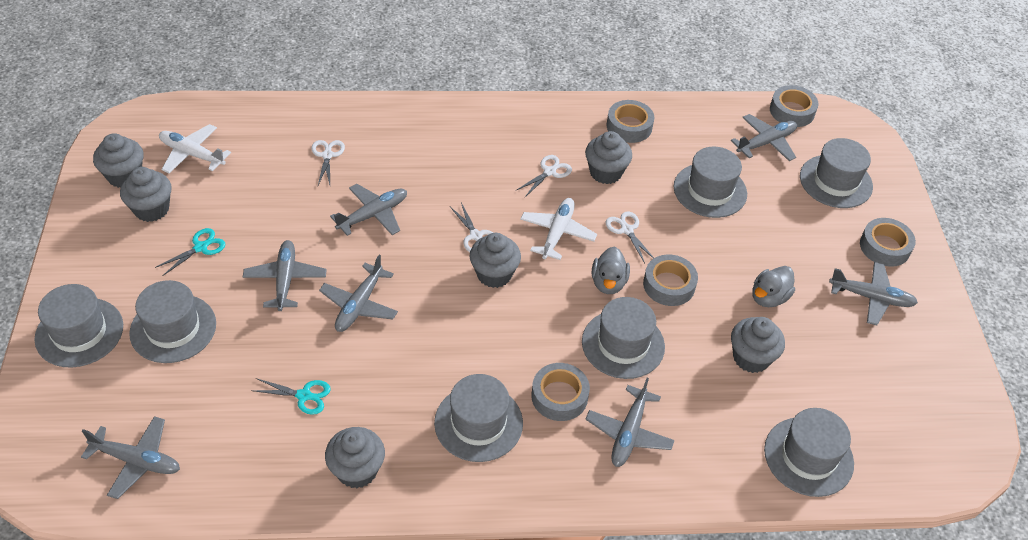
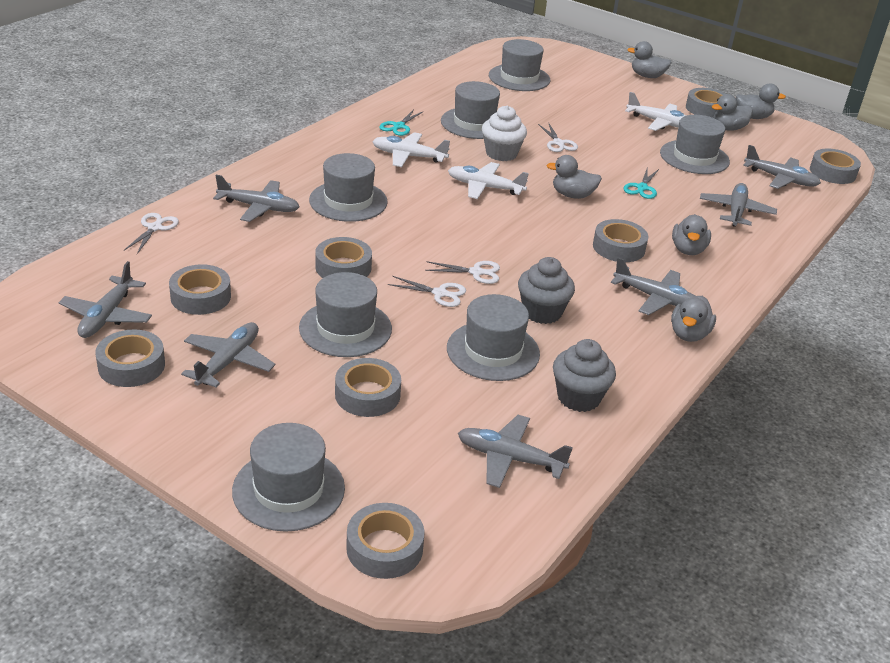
grey cupcake: [93,133,144,188] [120,167,171,222] [325,427,385,488] [470,233,521,288] [585,131,632,184] [731,317,785,373] = 6 -> [518,257,575,324] [553,339,616,412] = 2
grey duck: [592,247,630,294] [753,266,795,307] = 2 -> [546,155,602,199] [627,41,672,78] [671,296,716,342] [672,214,711,255] [712,94,753,131] [736,83,786,119] = 6
grey tape: [531,363,590,421] [606,100,654,143] [643,255,698,306] [770,85,818,127] [860,218,916,267] = 5 -> [95,330,165,387] [169,264,231,315] [315,237,372,278] [335,358,401,417] [346,503,425,579] [593,219,648,262] [686,88,725,118] [810,149,861,184] = 8
white cupcake: none = 0 -> [482,105,527,161] = 1
white plane: [159,124,231,173] [520,198,597,260] = 2 -> [372,132,450,167] [448,162,529,199] [625,92,686,131] = 3

